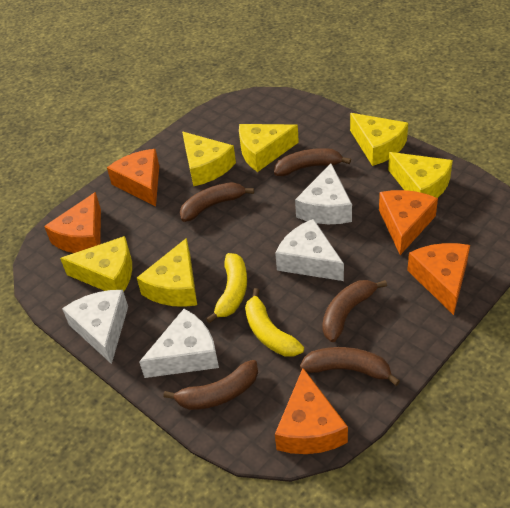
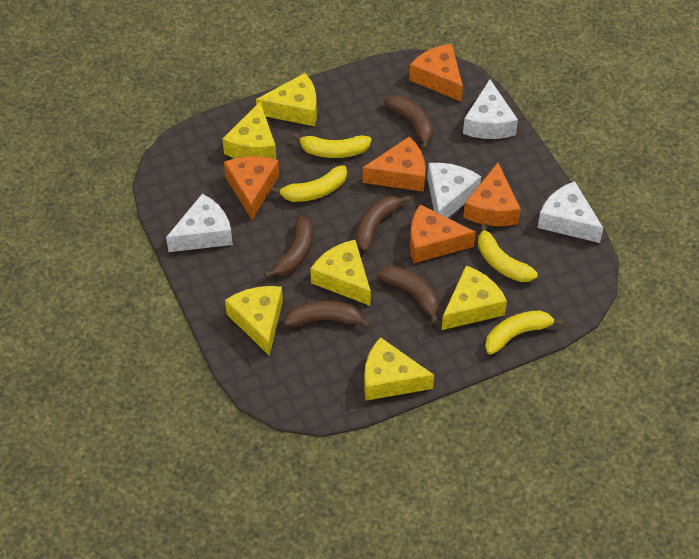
yellow banana: [206,253,247,324] [245,288,304,357] = 2 -> [271,165,347,202] [293,133,372,158] [478,223,538,282] [485,310,563,355] = 4

